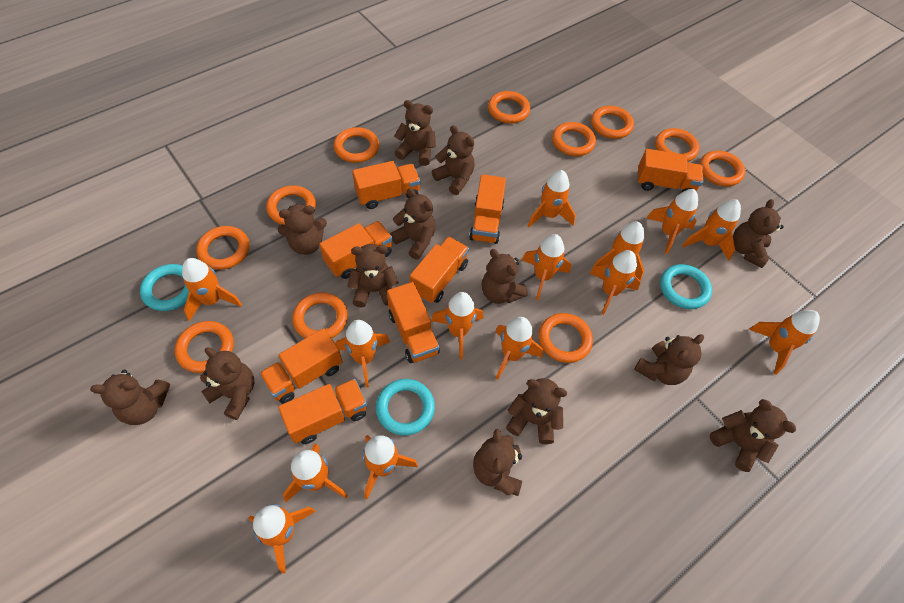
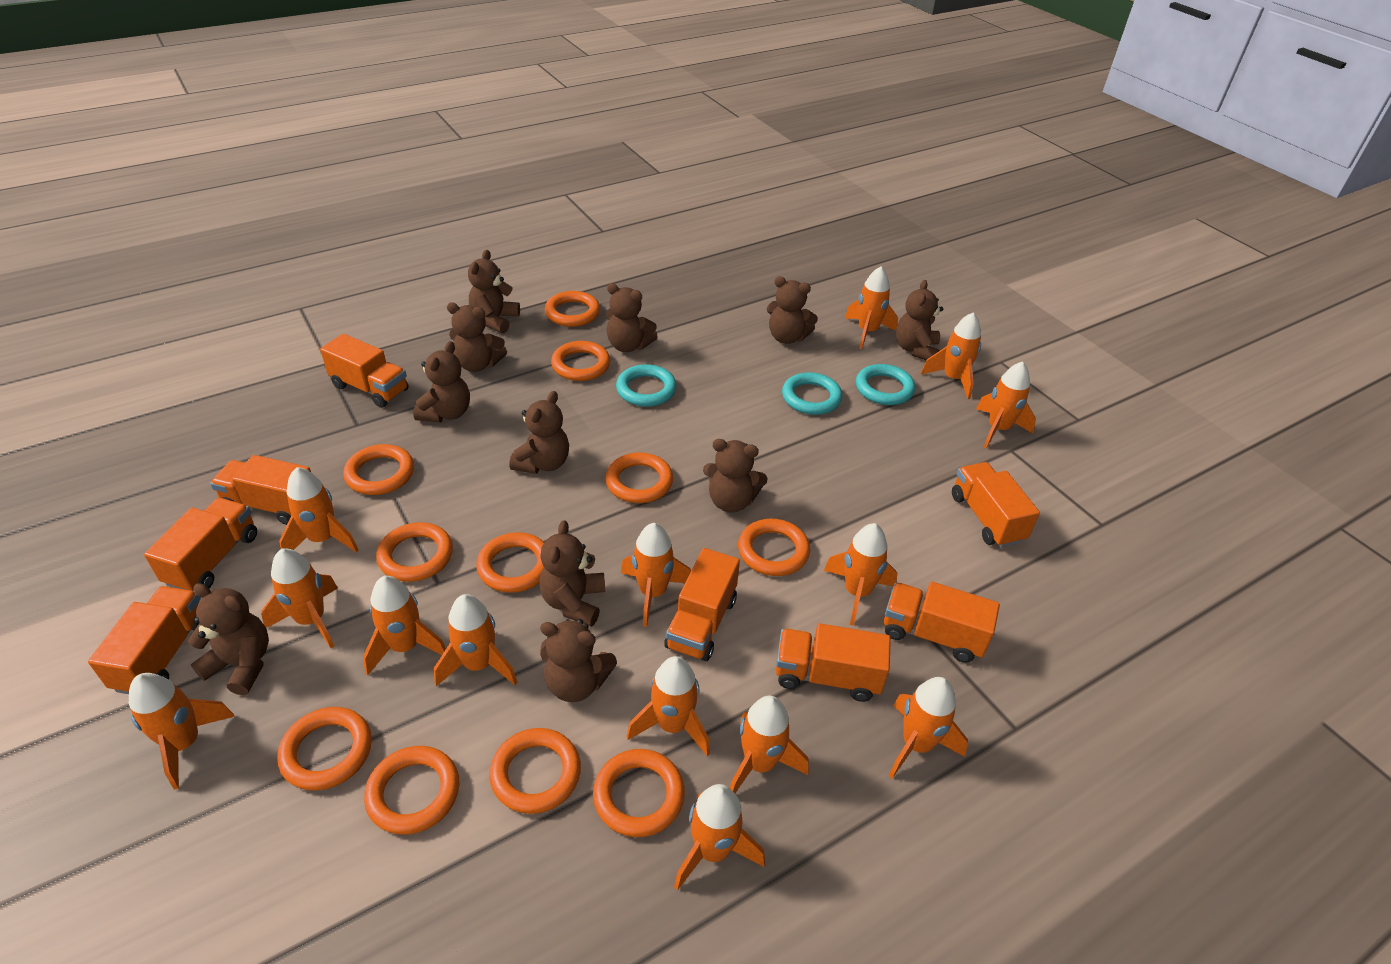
brown teddy bear: [90,370,170,425] [200,347,254,420] [278,204,327,255] [347,244,399,308] [390,188,436,259] [394,100,436,166] [432,125,475,195] [473,429,522,496] [482,249,528,304] [506,378,567,444] [634,334,704,385] [709,399,796,472] [733,199,784,268] = 13 -> [188,583,269,695] [413,341,470,423] [447,302,507,372] [468,250,520,333] [509,391,569,474] [539,520,605,627] [540,619,617,702] [606,283,658,352] [703,439,768,513] [767,276,818,344] [896,280,943,360] = 11

